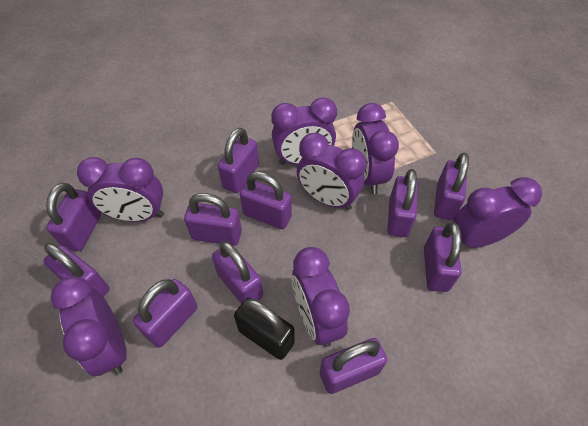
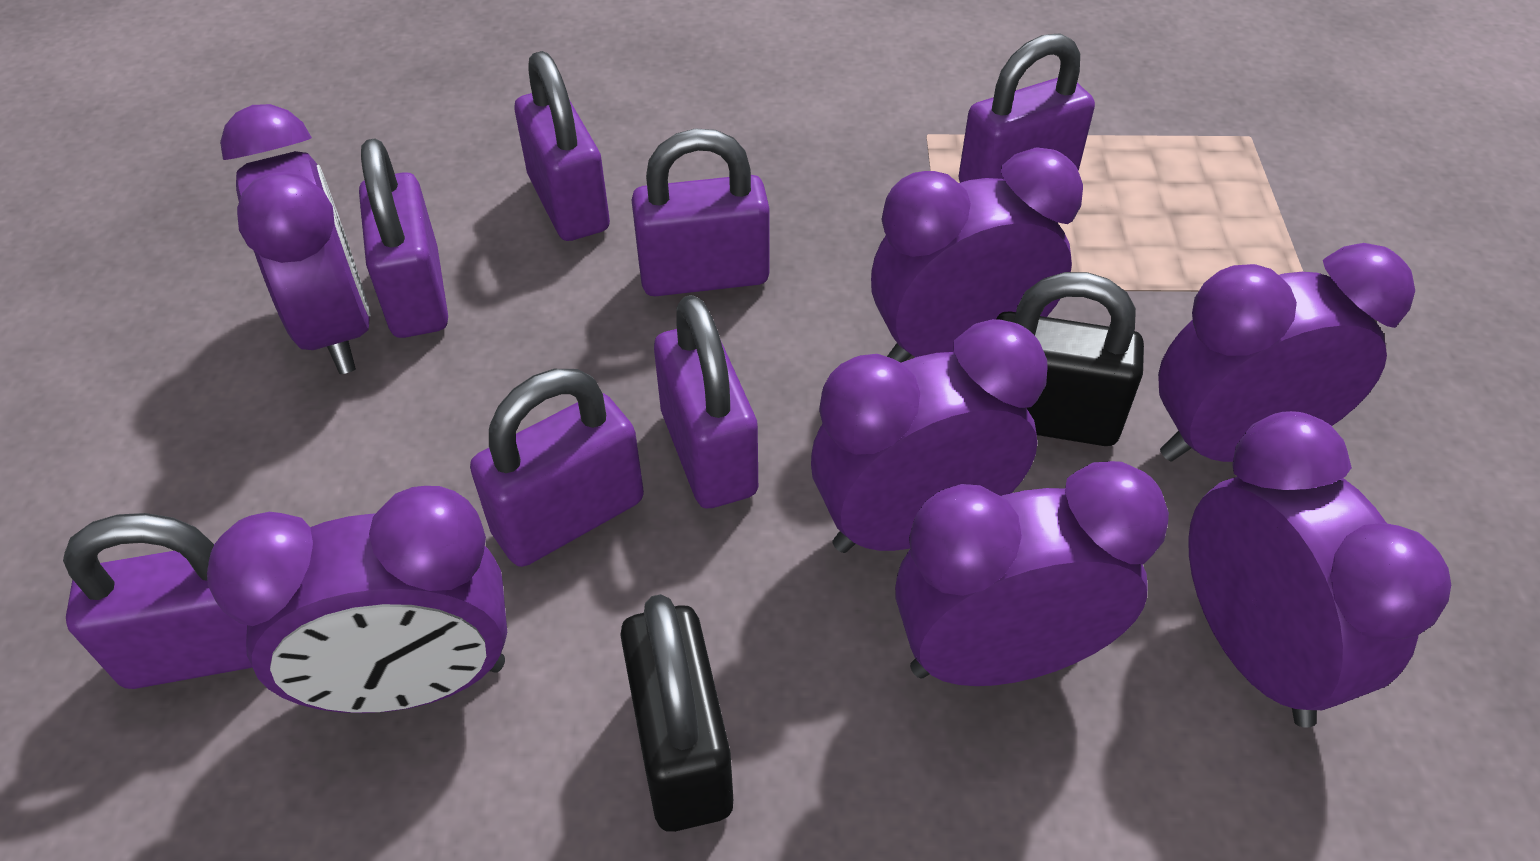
black padlock: [234,298,294,360] = 1 -> [620,594,733,832] [996,272,1144,446] = 2
purple padlock: [43,243,110,297] [46,183,101,251] [133,279,198,348] [184,193,242,246] [212,241,263,304] [218,128,259,193] [240,171,292,229] [320,338,387,394] [388,169,418,237] [424,222,462,292] [434,153,469,220] = 11 -> [63,513,253,689] [359,139,448,338] [470,369,644,567] [515,51,610,241] [632,128,770,296] [654,295,758,509] [958,33,1095,183] = 7

